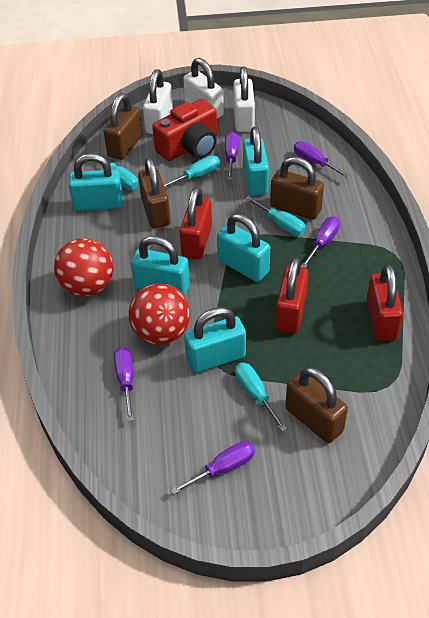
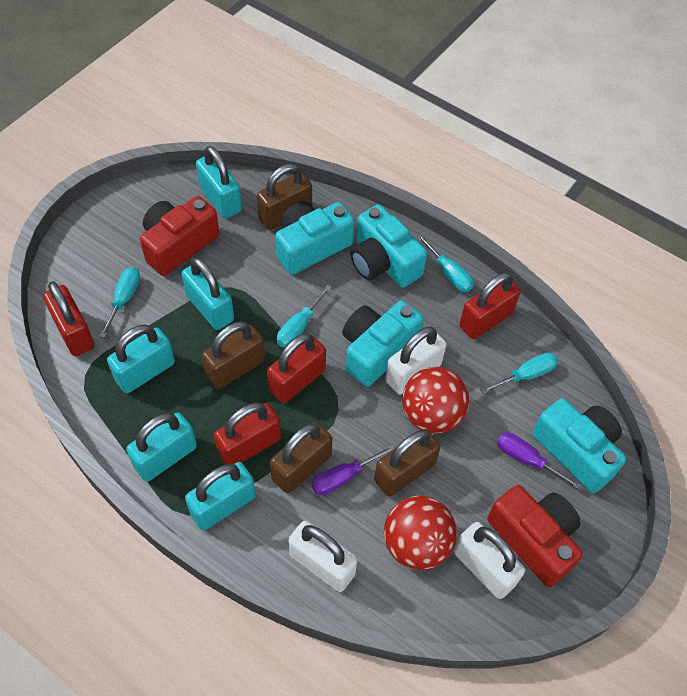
purple screwdriver: [114,347,134,421] [171,441,255,494] [225,132,239,180] [294,141,350,178] [300,216,340,268] = 5 -> [311,445,395,495] [497,432,582,490] = 2
red camera: [152,99,217,161] = 1 -> [140,196,219,276] [487,485,583,587] = 2
red padlock: [180,187,212,260] [275,257,308,333] [367,264,403,341] = 3 -> [43,281,94,356] [214,402,281,464] [267,333,326,403] [459,272,520,339] = 4
turquoise camera: none = 0 -> [275,201,355,275] [342,300,423,387] [350,205,427,288] [532,398,626,493] = 4

